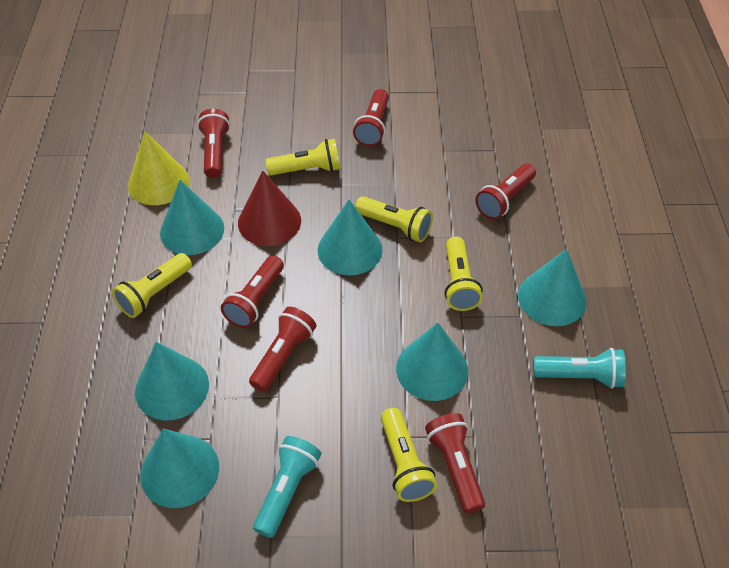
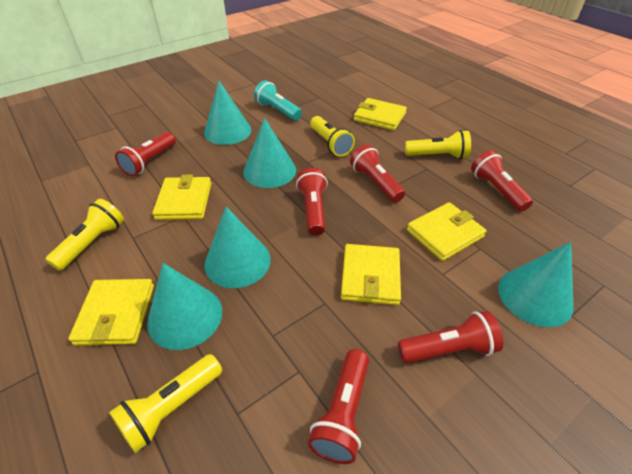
red cone: [238,171,301,246] = 1 -> none = 0
turquoise cone: [135,342,209,420] [140,429,219,508] [160,180,224,255] [318,200,383,275] [396,322,468,401] [518,249,586,326] = 6 -> [147,263,222,350] [204,81,251,145] [204,207,271,288] [243,118,296,188] [498,242,573,327] = 5
turquoise flashlight: [253,436,321,538] [533,348,626,388] = 2 -> [254,80,302,121] = 1
yellow cone: [128,131,190,205] = 1 -> none = 0
yellow flashlight: [112,253,192,318] [266,139,340,175] [355,196,433,242] [381,408,437,502] [445,236,483,311] = 5 -> [45,199,124,271] [109,354,222,453] [310,116,355,157] [405,130,471,159] = 4
yellow wallet: none = 0 -> [69,279,154,345] [152,175,211,220] [341,244,401,305] [354,98,407,130] [407,202,487,261] = 5

